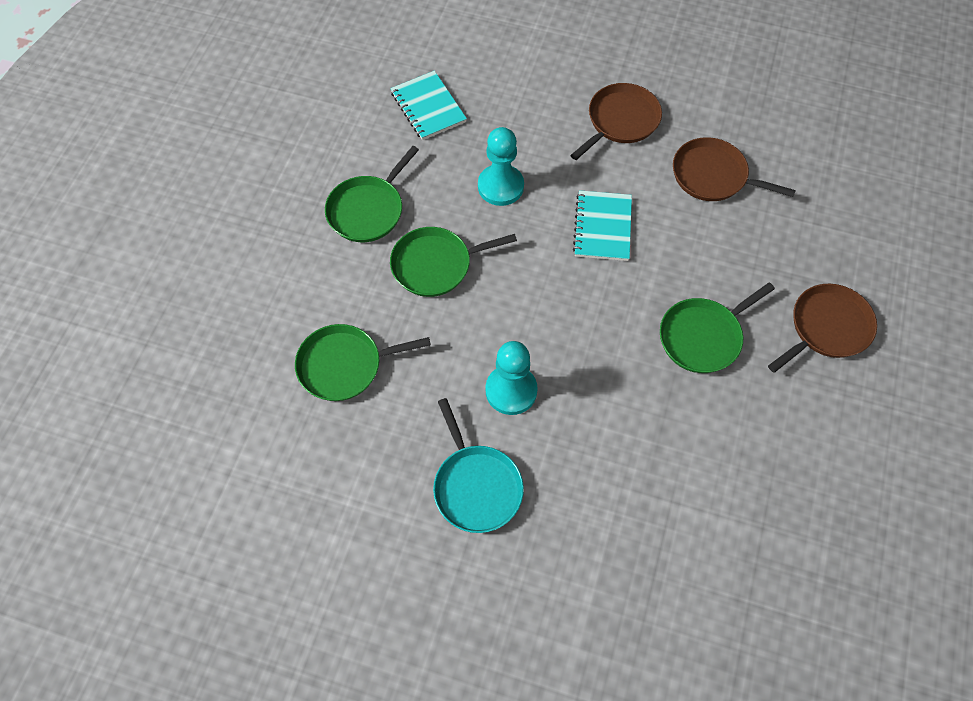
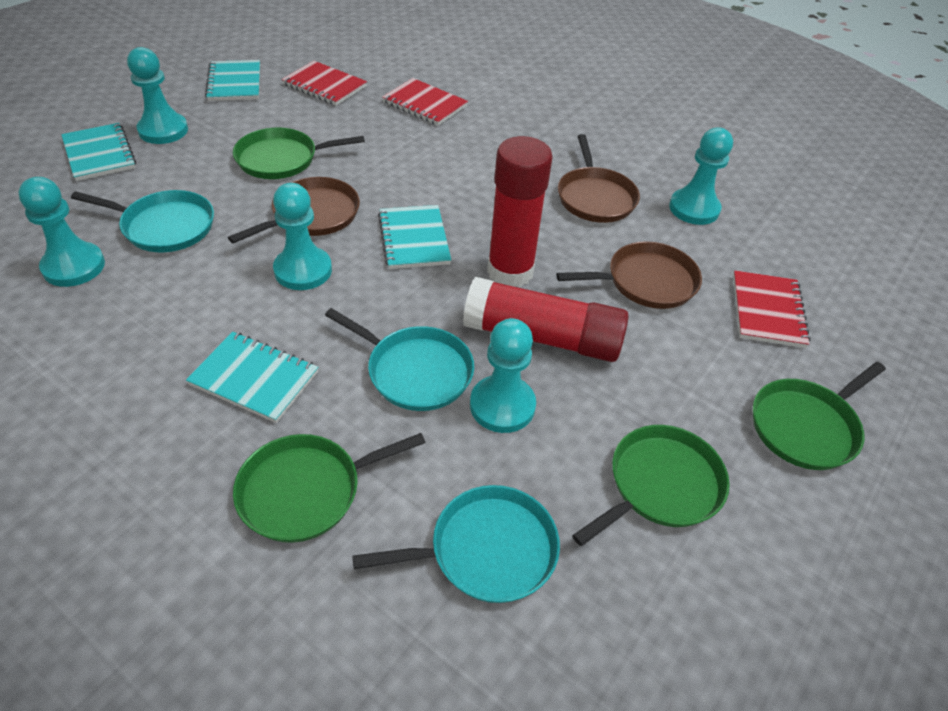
red glue stick: none = 0 -> [463,277,629,362] [487,136,553,287] = 2
red notebook: none = 0 -> [282,61,367,106] [382,78,468,126] [733,271,811,348] = 3
turquoise notebook: [390,71,467,140] [573,190,632,261] = 2 -> [61,123,136,181] [186,332,318,423] [205,60,260,101] [378,205,451,269] = 4
turquoise pan: [433,398,524,533] = 1 -> [71,190,214,252] [325,308,474,411] [352,485,560,603] = 3
turquoise pawn: [478,127,524,206] [485,341,538,415] = 2 -> [18,177,105,287] [127,47,188,144] [273,183,332,290] [470,318,536,433] [669,127,733,225] = 5

